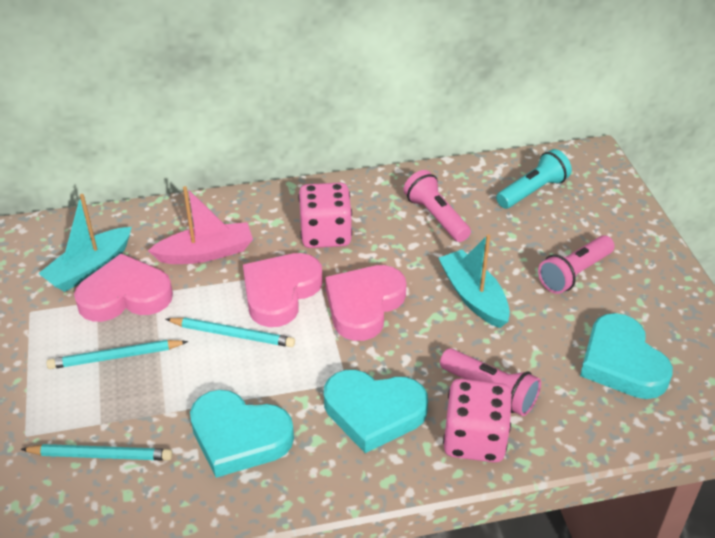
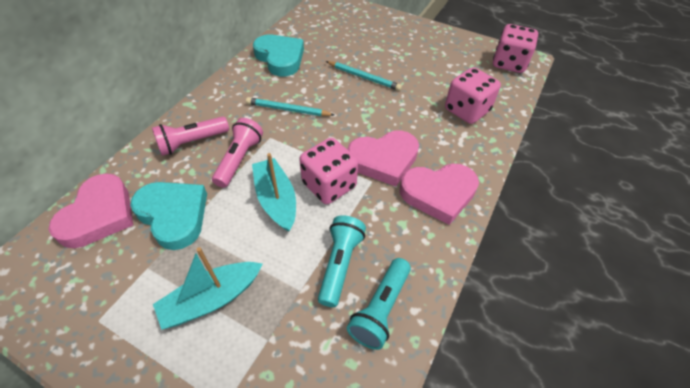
pink boat: [148,186,253,264] = 1 -> none = 0
pink dice: [298,182,352,248] [443,379,512,463] = 2 -> [299,138,358,204] [445,67,501,124] [493,24,538,73] = 3
pink flashlight: [403,170,471,242] [440,348,541,416] [538,235,615,294] = 3 -> [152,116,229,156] [212,118,263,188] = 2
turquoise flashlight: [496,149,572,209] = 1 -> [318,215,366,307] [347,258,411,350] = 2
turquoise heart: [190,390,294,478] [324,370,428,453] [580,313,673,399] = 3 -> [130,182,207,250] [253,35,304,77] = 2
turquoise pencil: [21,444,172,461] [46,340,188,369] [166,318,295,347] = 3 -> [246,97,334,116] [326,61,402,91] = 2

